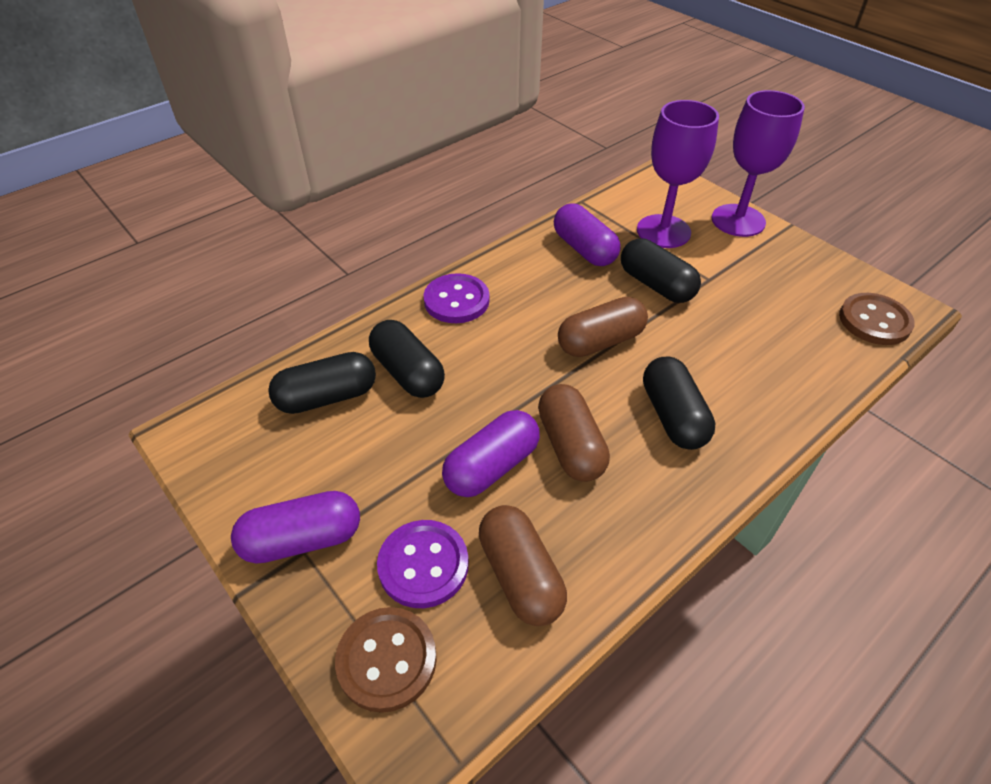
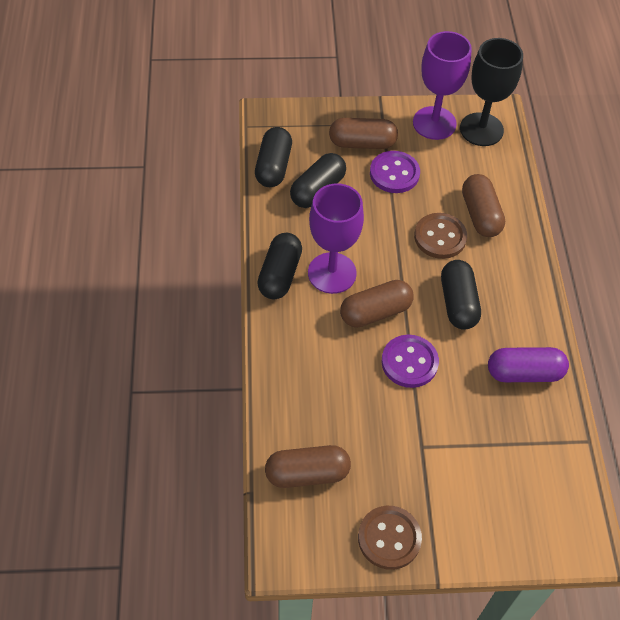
black goblet: none = 0 -> [460,38,523,146] = 1
brown capsule: [479,505,567,626] [538,384,610,482] [558,297,648,357] = 3 -> [265,445,351,488] [329,118,398,149] [340,280,413,328] [462,174,505,237] = 4
purple capsule: [231,491,360,563] [442,410,540,497] [554,203,620,266] = 3 -> [488,347,569,382] = 1

